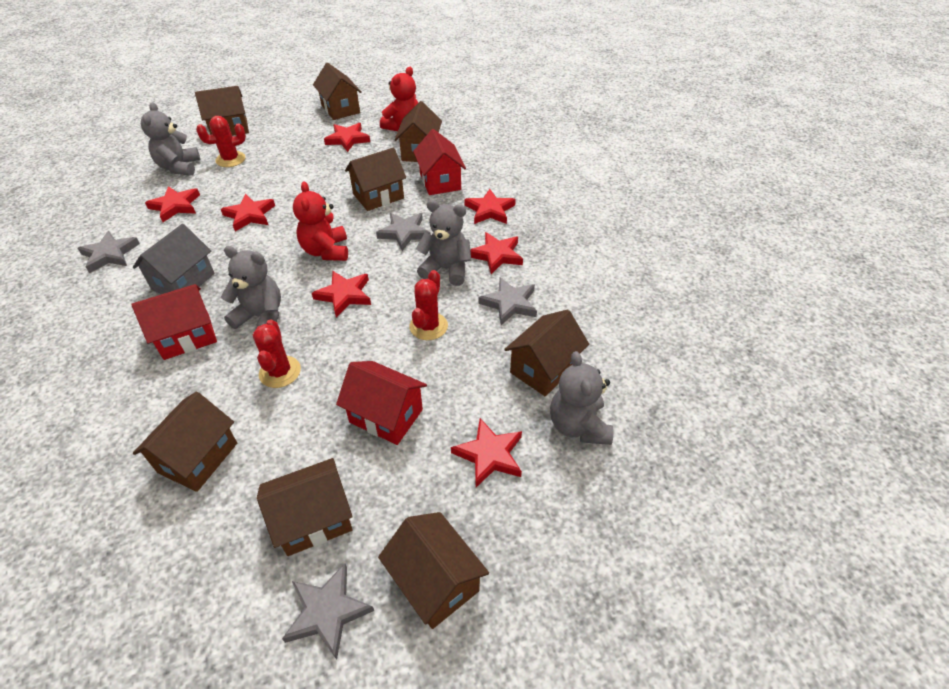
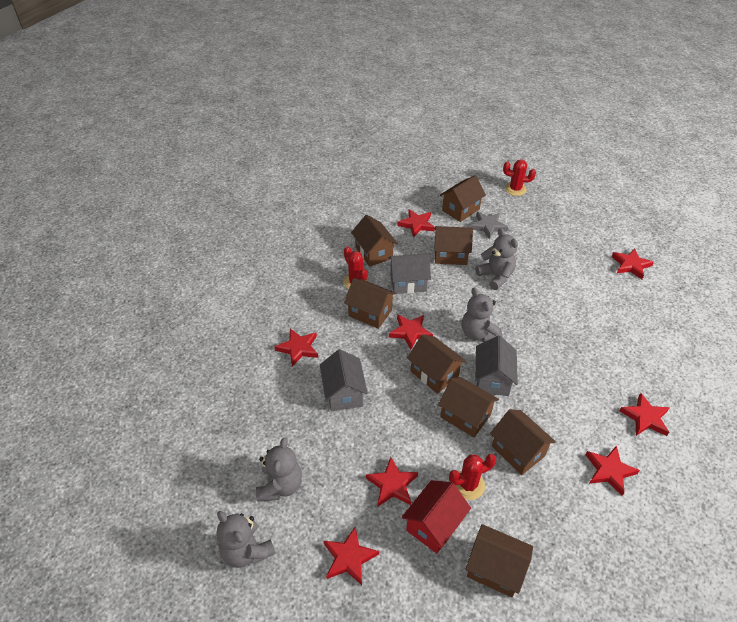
grey house: [133,224,215,294] = 1 -> [320,349,368,411] [388,253,431,294] [475,336,518,396] = 3
grey star: [77,231,140,273] [282,563,374,660] [376,213,431,251] [478,277,537,325] = 4 -> [470,212,508,239] = 1
red house: [131,284,217,360] [336,361,427,445] [413,129,466,195] = 3 -> [402,480,471,553] = 1
red star: [145,186,200,222] [221,194,275,231] [312,271,371,317] [324,123,370,152] [451,418,522,487] [464,189,516,224] [470,232,523,274] = 7 -> [274,329,318,366] [323,527,379,586] [366,457,418,506] [389,314,433,350] [397,209,435,237] [585,446,640,496] [612,248,654,279] [619,393,670,436] = 8
red teddy bear: [293,181,348,261] [380,67,418,131] = 2 -> none = 0

